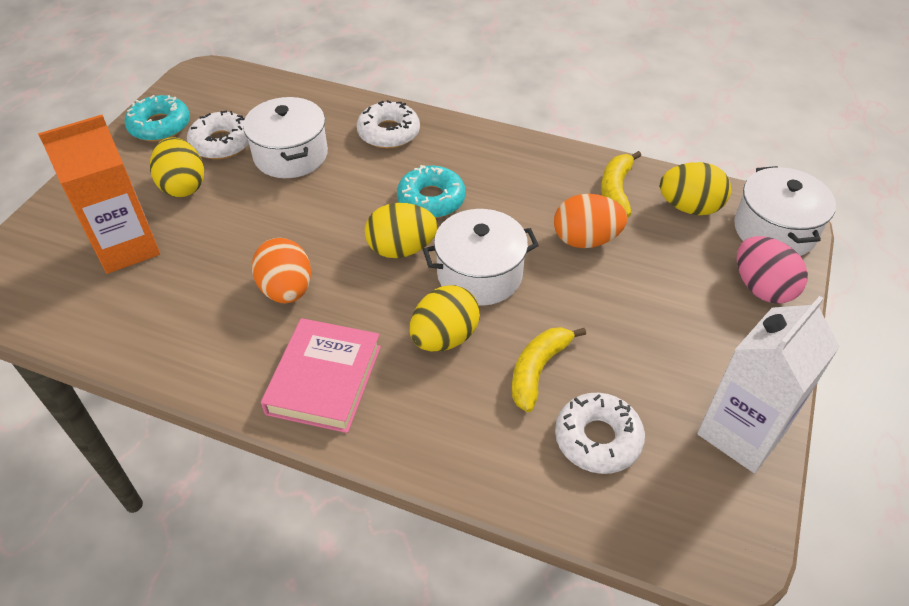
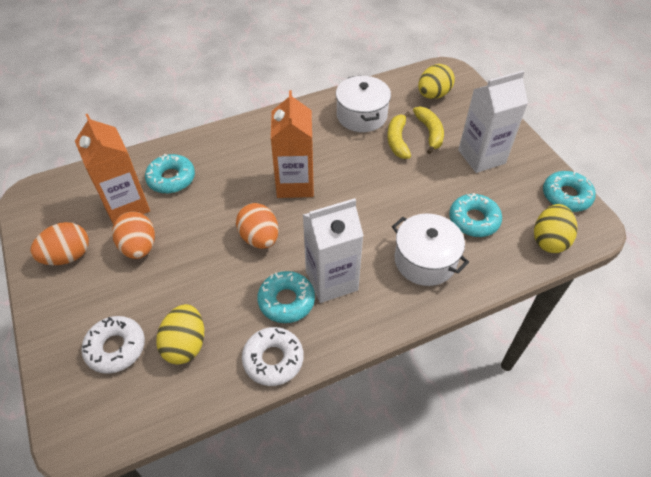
orange carton: [38,115,160,274] = 1 -> [75,114,150,225] [271,90,314,198] = 2
orange egg: [252,238,311,303] [554,194,627,248] = 2 -> [30,222,89,265] [112,212,155,259] [236,203,279,249] = 3
pink book: [261,318,381,433] = 1 -> none = 0
pink egg: [737,236,808,304] = 1 -> none = 0
turquoise donut: [124,95,190,141] [397,165,466,218] = 2 -> [145,154,195,194] [257,271,315,323] [449,193,502,237] [543,171,596,212] = 4
white carton: [697,296,839,473] = 1 -> [303,198,364,303] [458,71,528,173] = 2
white donut: [187,110,249,159] [357,100,420,148] [555,393,645,474] = 3 -> [81,316,145,374] [242,327,304,386] = 2
white pot: [243,97,328,178] [423,209,539,306] [734,166,836,256] = 3 -> [336,75,391,132] [392,214,469,286] = 2
yellow egg: [150,137,204,197] [365,203,438,258] [410,285,480,351] [660,162,731,215] = 4 -> [156,304,204,364] [418,64,455,99] [534,204,577,253] = 3

